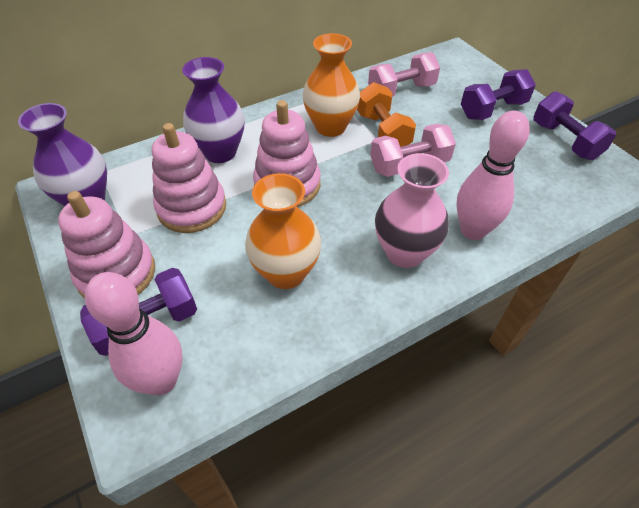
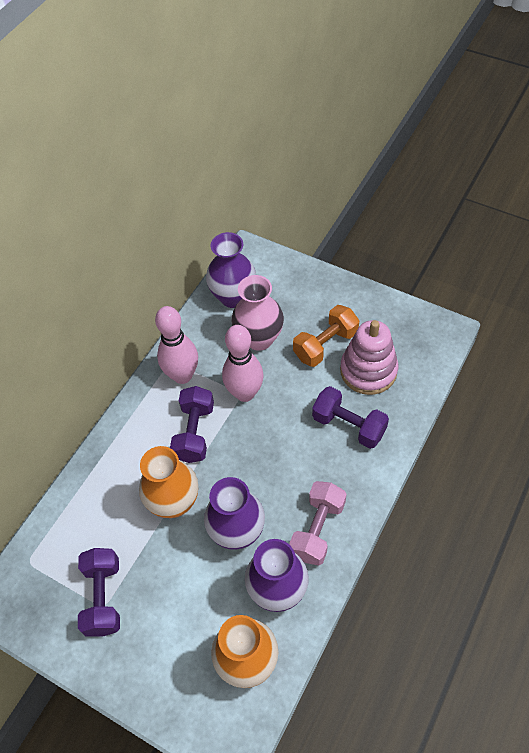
pink dumbbell: [368,52,440,97] [370,124,456,177] = 2 -> [289,481,347,566] = 1
pink stacking toy: [58,191,155,299] [152,123,226,233] [253,100,321,207] = 3 -> [340,320,398,395] = 1
purple vase: [18,103,107,206] [182,57,244,163] = 2 -> [204,477,265,550] [206,232,256,308] [245,539,309,612] = 3

